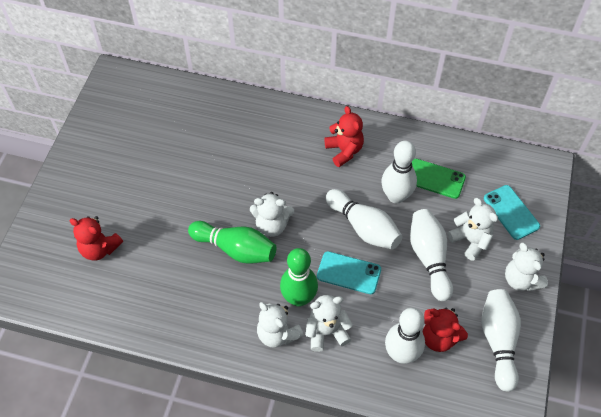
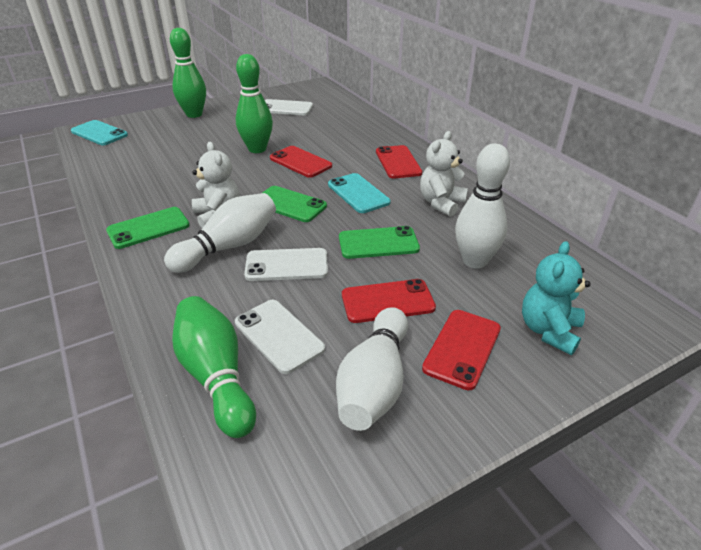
green bowling pin: [188,221,277,264] [280,248,318,307] = 2 -> [170,28,206,118] [172,296,256,438] [236,54,273,153] = 3
green phone: [412,159,466,199] = 1 -> [106,207,190,249] [262,186,327,222] [339,226,420,259] = 3
red phone: none = 0 -> [270,146,332,178] [342,279,436,323] [376,145,422,179] [422,310,501,390] = 4
red teddy bear: [69,216,123,261] [324,106,364,167] [423,307,468,352] = 3 -> none = 0
turquoise teddy bear: none = 0 -> [522,241,591,355] = 1
white bowling pin: [326,189,402,250] [381,141,417,204] [385,308,425,364] [410,209,453,301] [481,289,521,392] = 5 -> [164,193,276,273] [336,307,408,431] [455,143,510,269] = 3
white phone: none = 0 -> [235,300,325,374] [244,248,328,281] [265,99,313,115] = 3
white teddy bear: [250,192,294,237] [257,302,304,348] [305,295,353,352] [447,198,498,261] [505,242,548,291] = 5 -> [192,142,240,228] [420,131,468,217] = 2

